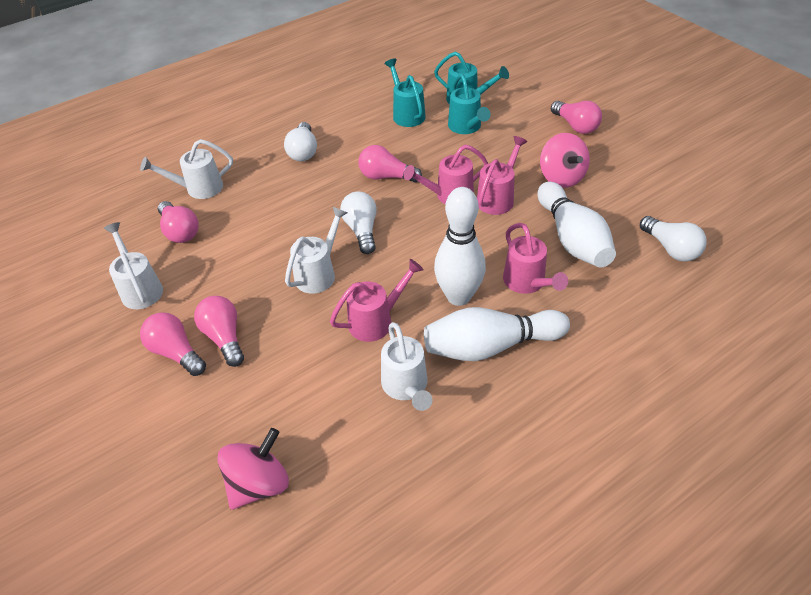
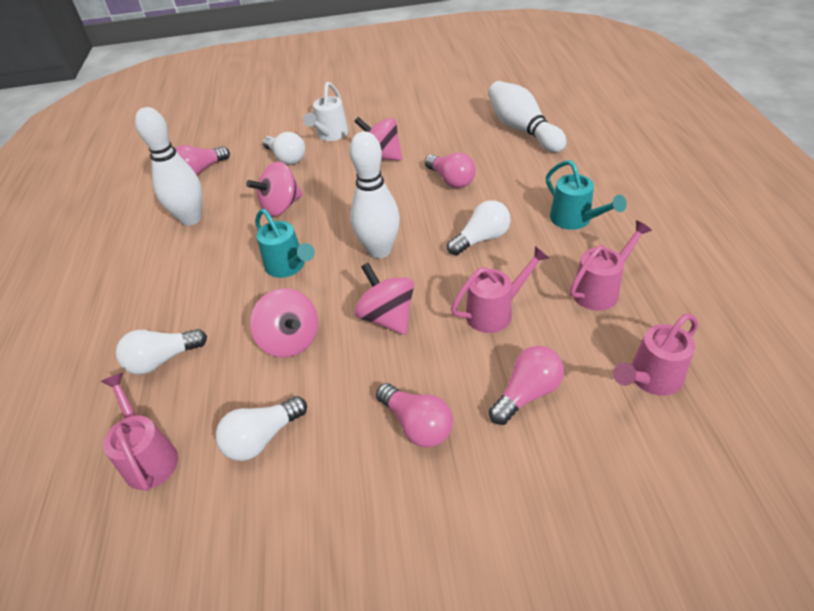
pink light bulb: [140,312,206,376] [158,201,198,243] [194,296,244,367] [358,145,422,182] [551,101,602,134] = 5 -> [176,145,230,175] [376,383,453,447] [425,153,476,188] [489,346,564,425] = 4
pink spinning top: [217,428,289,510] [540,133,590,188] = 2 -> [246,162,303,216] [250,288,318,357] [354,117,402,161] [354,263,414,335] = 4
turquoise watering can: [384,58,426,127] [434,52,509,104] [448,74,491,134] = 3 -> [255,209,315,278] [546,160,627,230] = 2
white light bulb: [284,122,317,161] [340,192,377,254] [640,216,706,262] = 3 -> [116,329,207,375] [215,396,307,461] [263,132,305,165] [447,200,511,256] = 4
white watering can: [104,222,163,309] [140,139,233,199] [285,207,347,294] [381,322,433,411] = 4 -> [303,82,348,141] = 1

